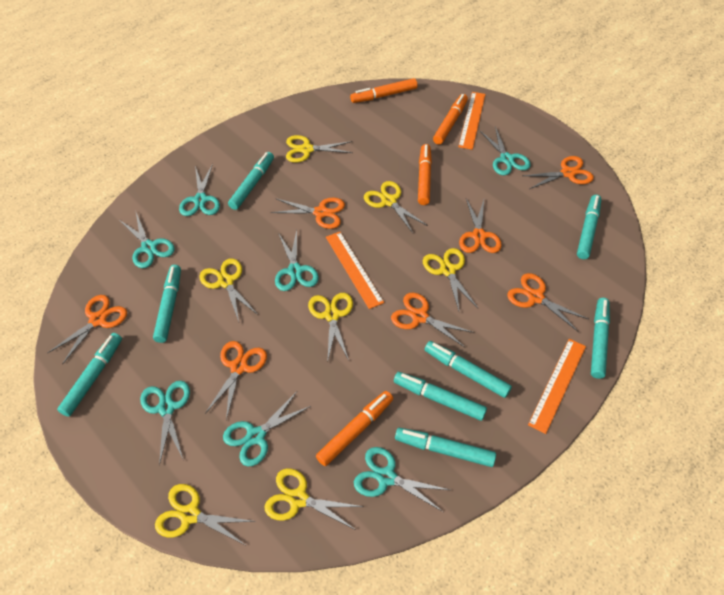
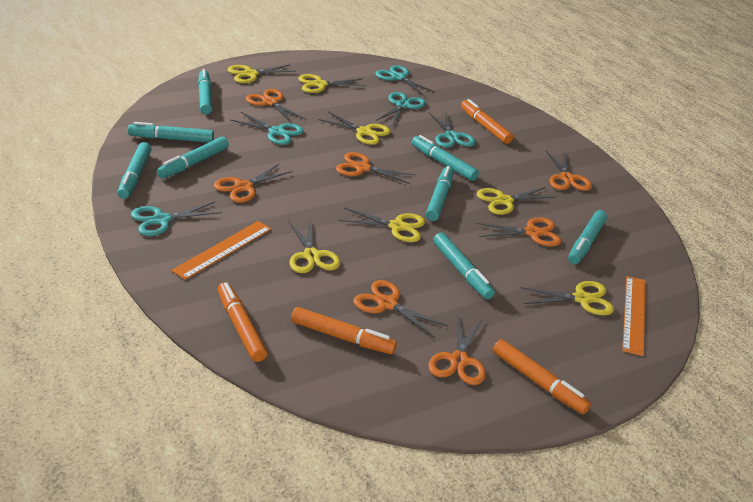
orange ruler: [326,232,384,309] [458,92,486,150] [528,339,586,434] = 3 -> [172,221,271,280] [622,276,646,356] = 2
turquoise scissors: [119,210,175,268] [140,381,190,466] [179,164,220,216] [223,392,311,466] [275,230,319,291] [354,447,450,512] [480,127,531,176] = 7 -> [131,202,222,236] [230,112,304,145] [376,65,436,96] [376,92,426,125] [429,111,475,148] = 5

